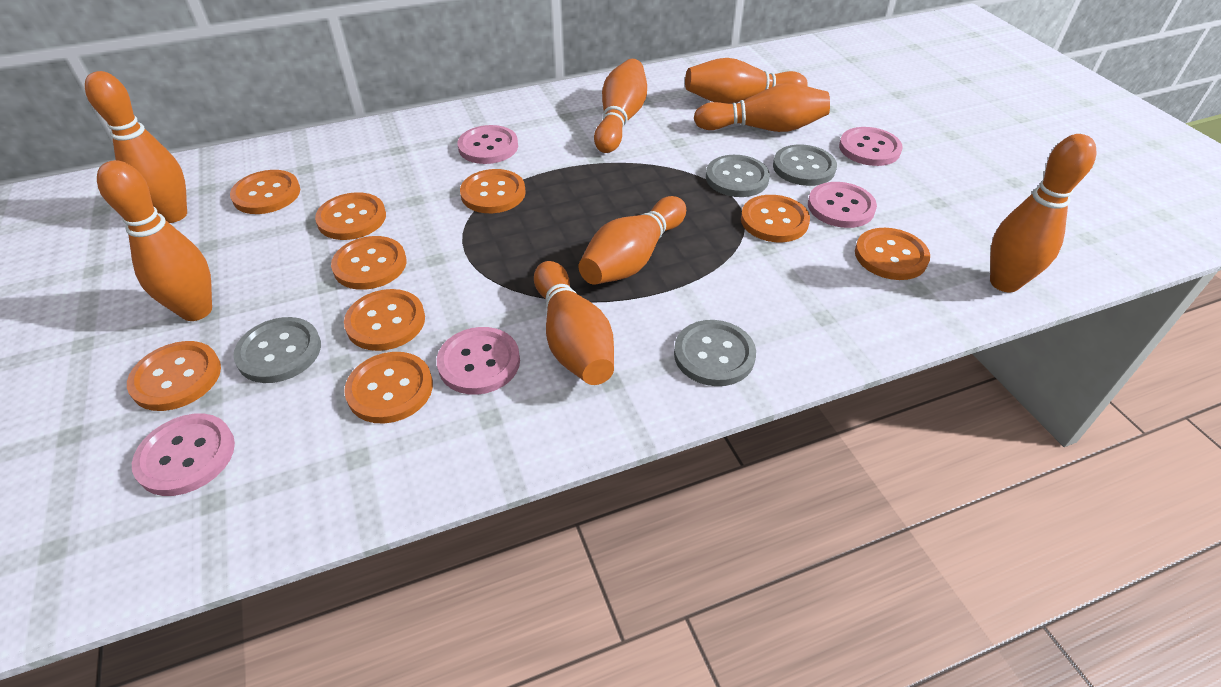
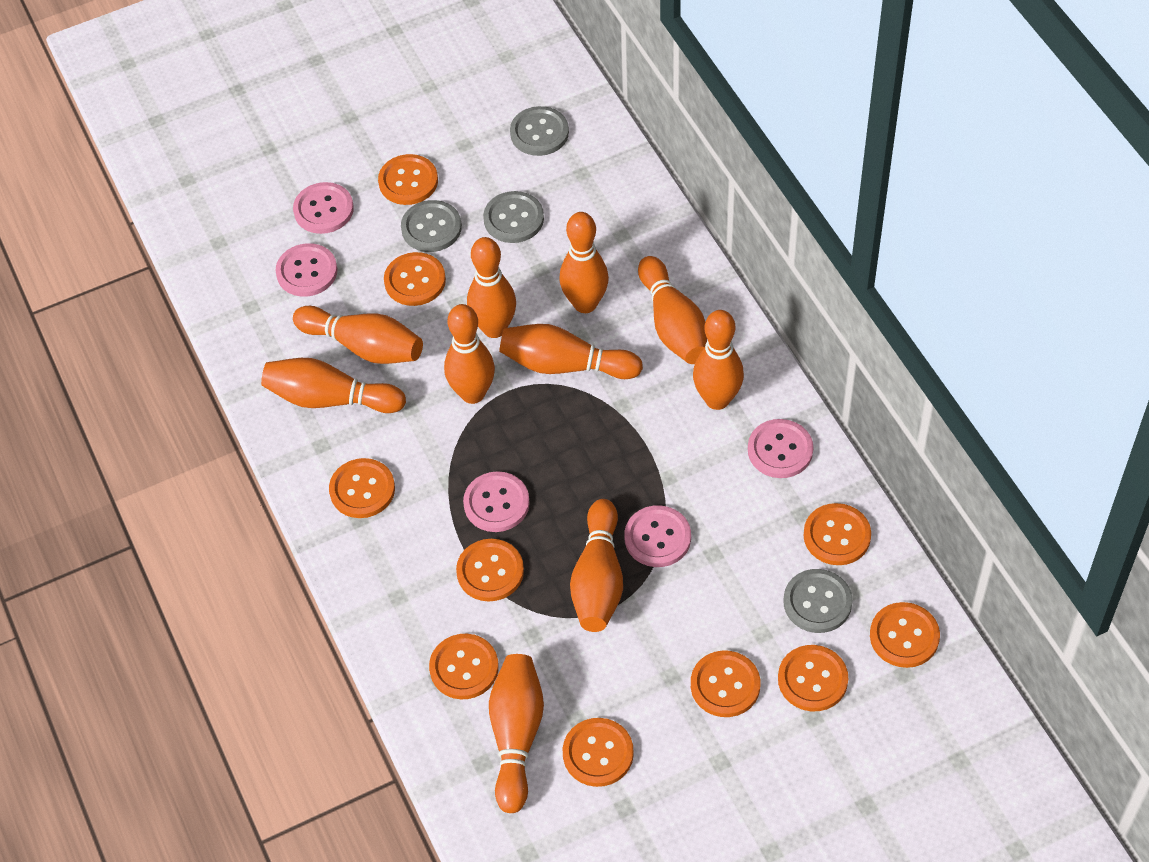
orange bowling pin: [85,71,187,223] [97,160,212,321] [534,261,614,385] [578,196,686,285] [594,59,647,153] [685,58,808,104] [694,84,830,132] [990,134,1096,292] = 8 -> [261,358,406,413] [293,306,423,364] [444,304,495,404] [467,237,516,338] [489,654,544,813] [499,324,643,379] [559,212,609,313] [570,499,623,632] [638,256,707,364] [693,310,744,410] = 10
orange button: [127,341,221,411] [230,170,300,214] [315,192,386,240] [331,236,407,290] [344,289,425,351] [344,352,433,424] [460,169,526,213] [741,195,810,242] [855,228,930,280] = 9 -> [329,458,395,518] [378,154,438,205] [384,252,446,306] [429,634,499,699] [456,539,524,601] [563,718,634,787] [691,651,760,717] [778,645,848,711] [803,503,871,565] [870,602,940,668] = 10

